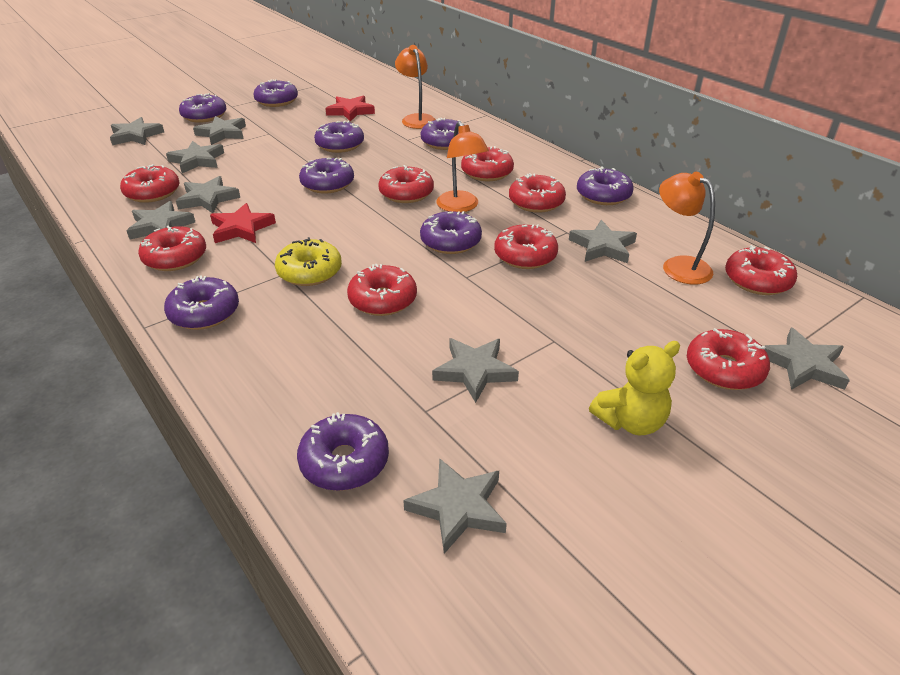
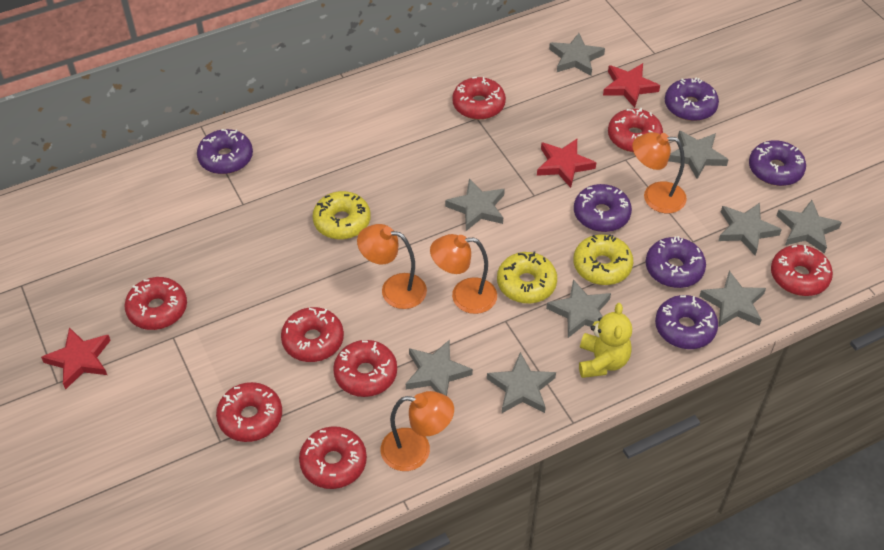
orange lamp: [395,45,436,129] [437,121,489,212] [659,172,715,284] = 3 -> [357,224,427,309] [381,391,454,471] [430,234,497,314] [632,132,687,213] = 4
purple donut: [164,275,239,330] [179,93,227,123] [253,79,298,107] [297,412,389,491] [299,158,354,193] [314,121,364,153] [420,211,482,254] [421,118,464,150] [577,167,634,205] = 9 -> [197,129,253,174] [574,184,632,232] [646,236,706,288] [655,295,718,349] [665,78,719,121] [749,140,806,186] = 6
red donut: [120,164,180,203] [138,225,206,271] [347,264,417,316] [378,165,434,203] [461,146,514,181] [494,224,558,269] [509,173,566,213] [687,328,770,390] [725,245,797,295] = 9 -> [124,277,187,330] [216,382,282,442] [281,307,344,362] [299,426,367,489] [333,340,397,397] [452,77,506,120] [608,108,663,152] [771,245,833,296] = 8
red star: [210,203,276,243] [325,95,375,122] = 2 -> [41,327,111,390] [537,139,596,188] [603,63,660,108] = 3
yellow donut: [275,237,342,286] = 1 -> [313,191,370,239] [497,252,557,303] [573,234,633,285] = 3

